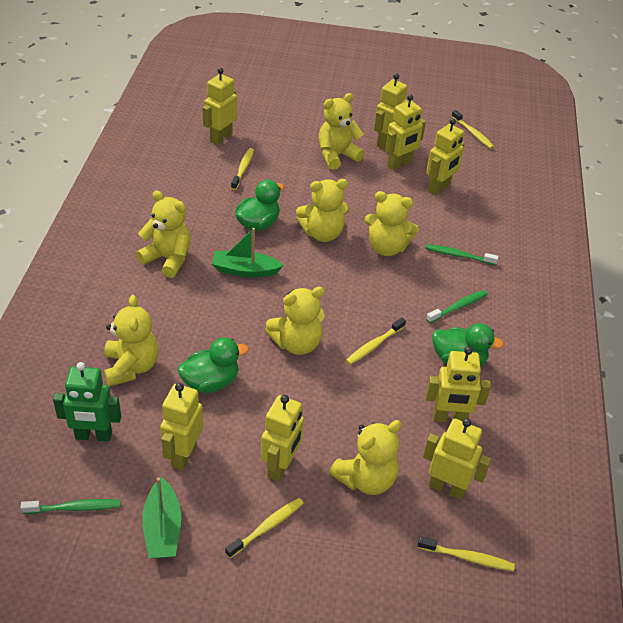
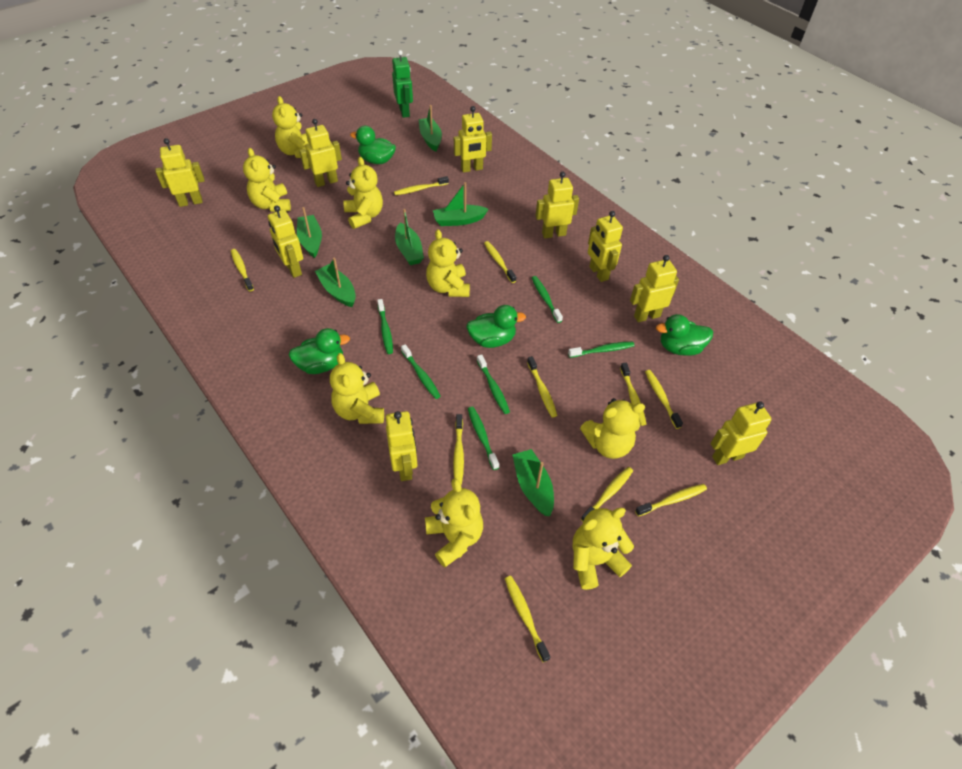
green boat: [142,477,181,558] [212,228,283,278] = 2 -> [297,207,322,258] [315,258,356,307] [395,209,424,265] [419,105,442,152] [433,182,488,226] [512,449,554,516] = 6
green duck: [178,337,249,393] [235,180,284,231] [432,323,504,366] = 3 -> [289,328,350,374] [350,126,396,164] [466,305,526,348] [656,314,713,356] = 4
green toothbrush: [20,499,120,514] [425,244,499,265] [426,290,488,323] = 3 -> [377,299,393,354] [401,344,440,399] [468,407,499,470] [477,354,510,414] [532,276,563,323] [568,341,634,358] = 6
yellow robot: [160,383,203,470] [203,68,237,145] [261,395,304,482] [374,73,407,149] [385,94,426,170] [423,418,491,500] [426,118,465,196] [426,346,491,422] = 8 -> [155,138,204,207] [268,205,303,278] [299,119,342,187] [386,411,418,481] [454,106,492,173] [536,172,579,238] [588,211,623,282] [630,255,679,322] [711,401,771,465] = 9
yellow teddy bear: [104,295,159,387] [136,190,191,278] [265,287,325,355] [296,179,349,242] [319,93,364,170] [329,420,402,495] [365,191,419,256] = 7 -> [243,148,291,212] [272,96,309,158] [330,353,384,424] [343,157,383,229] [425,479,483,568] [426,229,470,297] [573,508,634,590] [580,398,645,459] = 8
yellow toothbrush: [225,498,304,558] [231,148,254,190] [346,318,406,365] [418,536,515,571] [451,110,494,149] = 5 -> [231,249,254,291] [394,176,449,195] [453,414,464,485] [484,241,516,283] [505,576,550,662] [527,356,557,417] [581,467,633,522] [620,363,647,426] [635,484,707,517] [645,370,683,429] = 10

